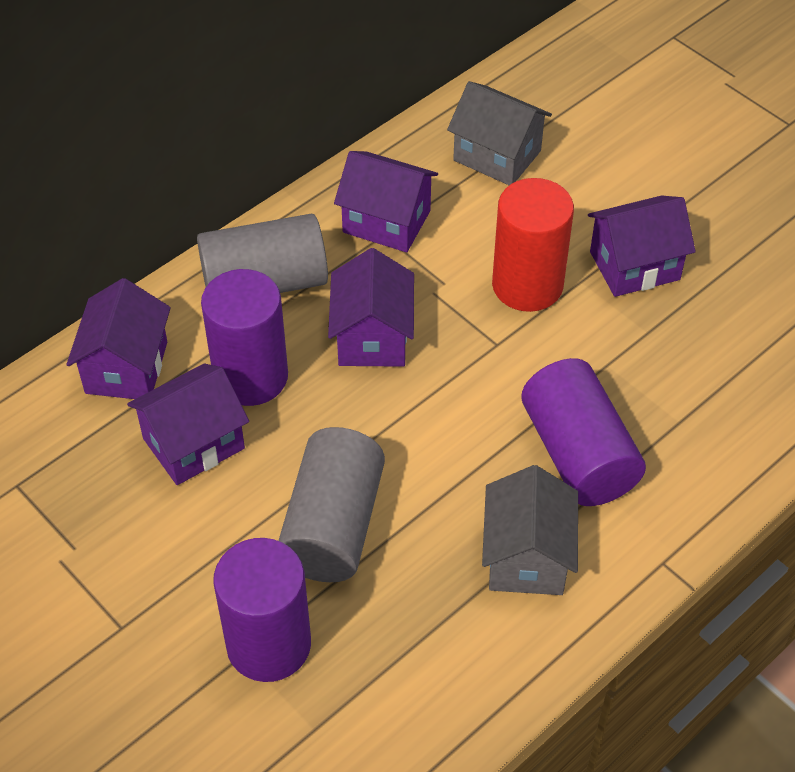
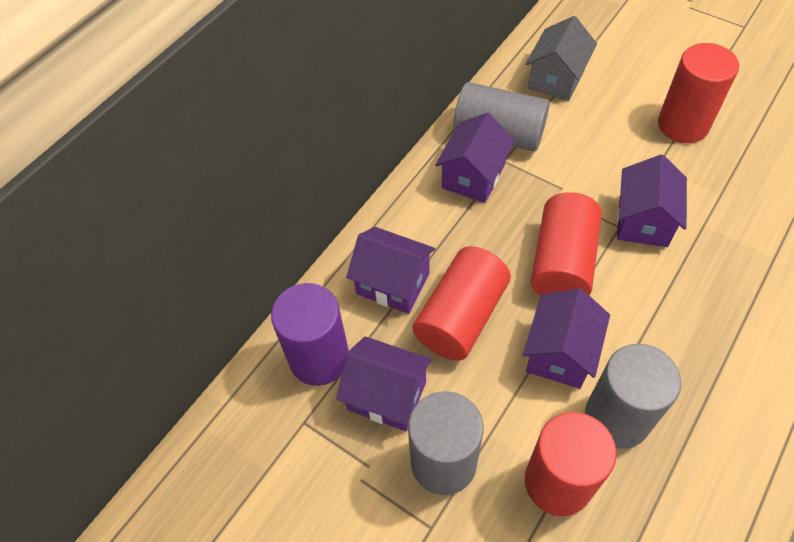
grey cylinder: [197,214,328,293] [278,427,385,582] = 2 -> [408,391,484,495] [453,82,550,152] [585,344,681,449] = 3
grey house: [447,81,552,185] [482,465,578,595] = 2 -> [526,16,597,101] = 1
purple cylinder: [201,269,288,406] [213,538,311,682] [521,358,646,506] = 3 -> [271,283,349,386] = 1
red cylinder: [492,178,574,312] = 1 -> [412,246,511,361] [525,412,617,516] [531,192,602,296] [658,43,739,143] = 4

